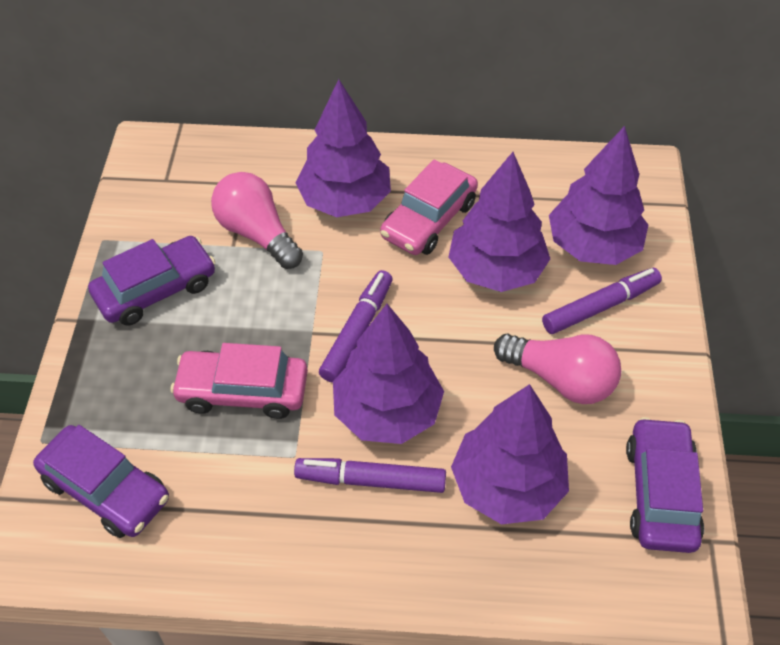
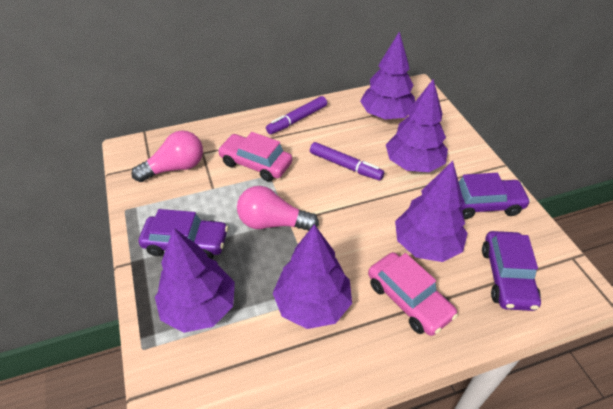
purple marker: [294,458,446,493] [319,270,393,383] [542,268,662,334] = 3 -> [266,96,327,134] [310,142,384,181] = 2

